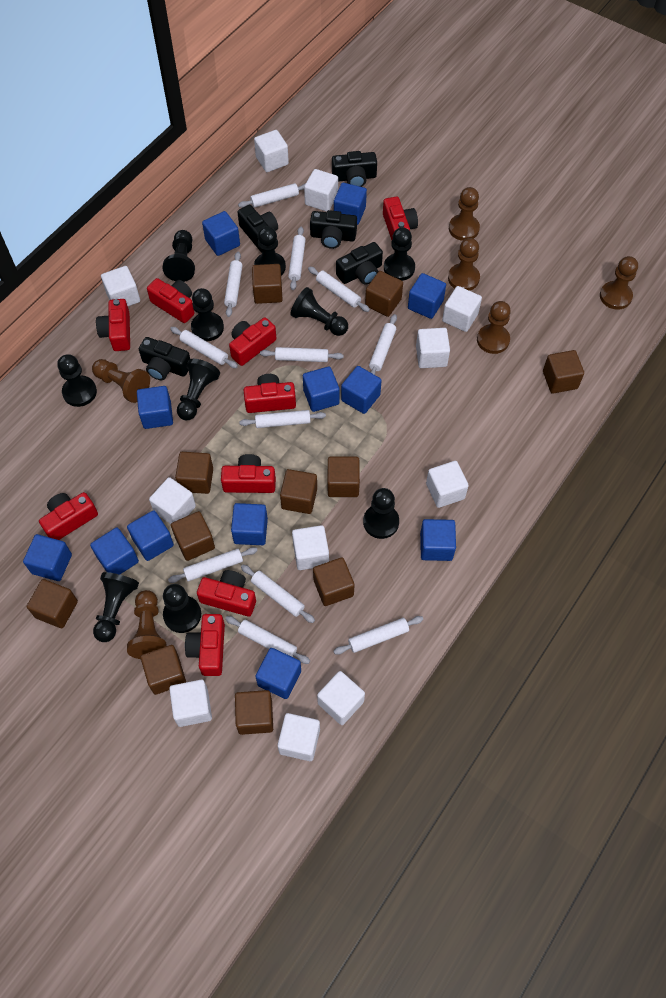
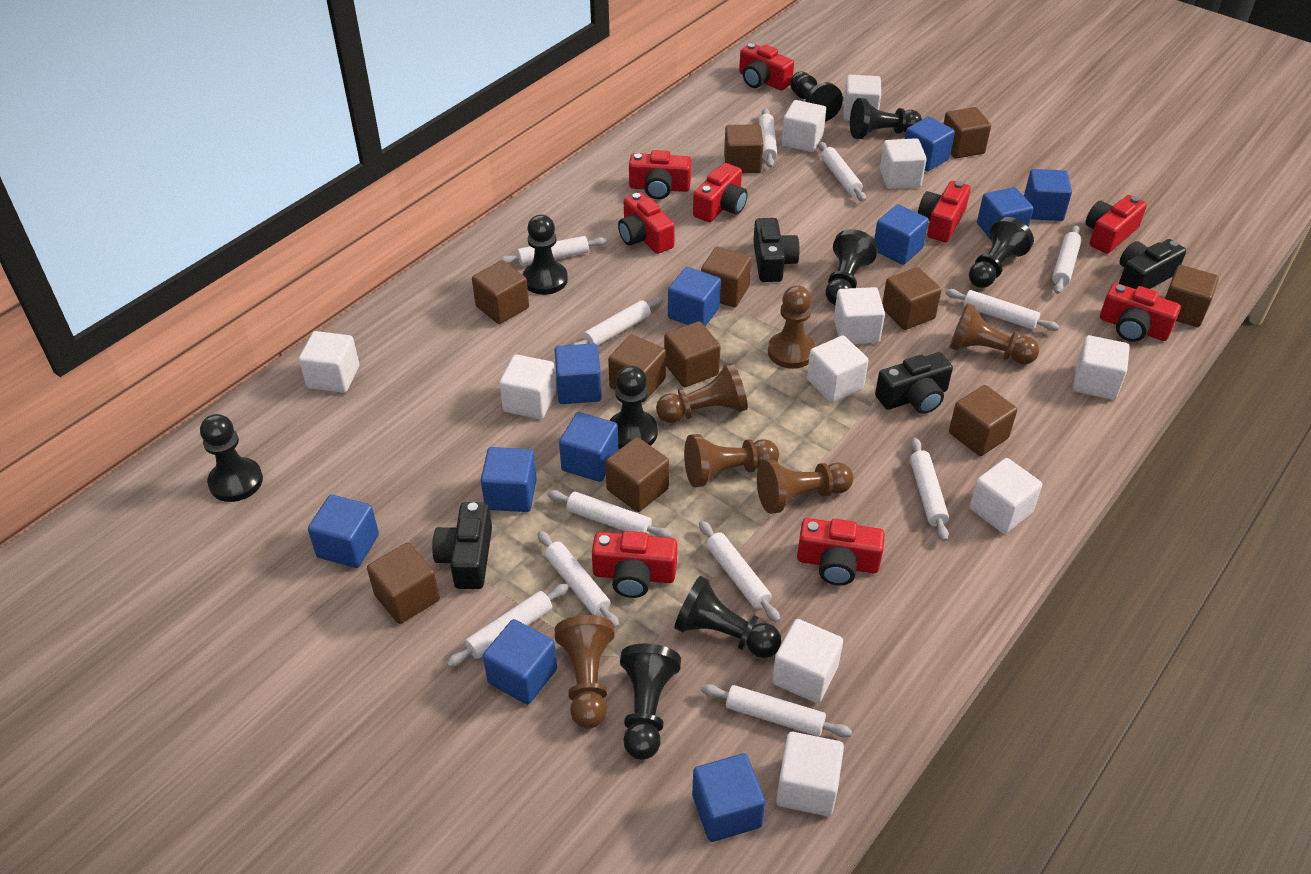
black camera: [139,337,190,380] [238,205,278,253] [310,210,357,249] [332,151,377,187] [336,242,383,285] = 5 -> [432,502,492,589] [753,218,800,282] [875,352,953,414] [1119,239,1186,289] = 4
black pawn: [57,354,97,407] [93,572,139,642] [162,230,195,282] [163,584,201,633] [177,359,220,420] [191,288,224,341] [254,226,286,276] [290,287,348,336] [363,488,399,539] [384,227,415,281] = 10 -> [200,414,263,502] [523,215,568,295] [609,365,658,449] [620,644,681,760] [674,576,781,658] [790,72,843,121] [826,229,878,305] [850,98,922,139] [969,217,1034,288] = 9
blue cube: [23,534,72,581] [90,527,139,575] [127,510,174,561] [137,386,173,429] [202,211,240,256] [231,503,268,545] [255,648,301,699] [303,366,340,412] [334,183,367,225] [341,366,382,414] [408,273,446,319] [420,519,456,561] = 12 -> [308,495,379,568] [481,447,537,512] [483,619,557,705] [555,343,602,404] [559,412,618,482] [668,267,721,326] [692,754,765,842] [874,204,929,265] [905,117,955,171] [977,187,1034,241] [1024,169,1072,221] = 11

